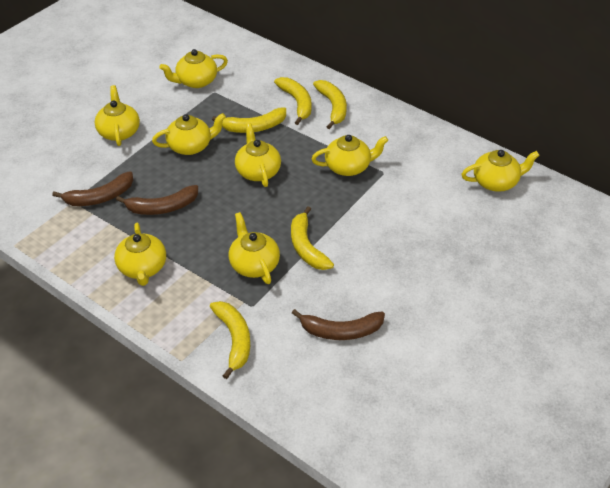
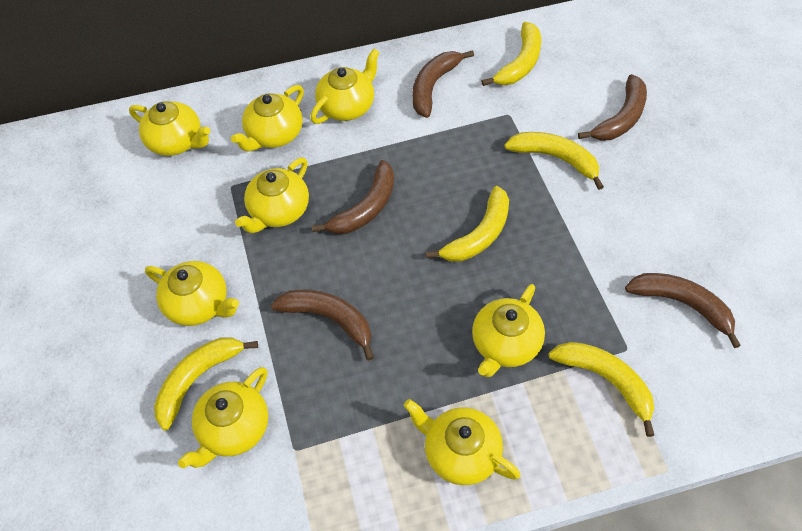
brown banana: [52,171,133,206] [116,185,198,215] [292,309,385,340] = 3 -> [271,289,374,361] [312,160,394,234] [412,50,474,118] [578,74,647,141] [625,273,741,348] = 5

